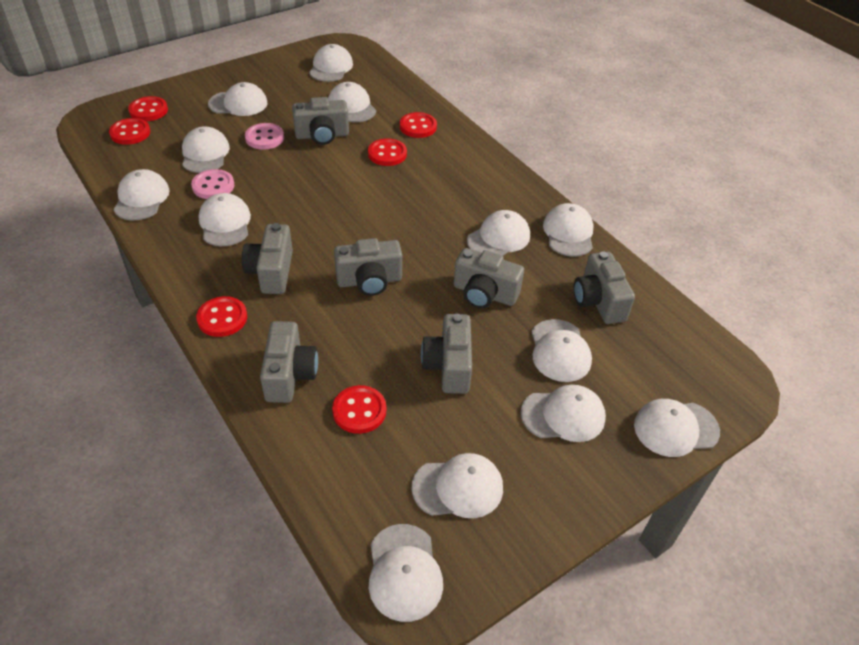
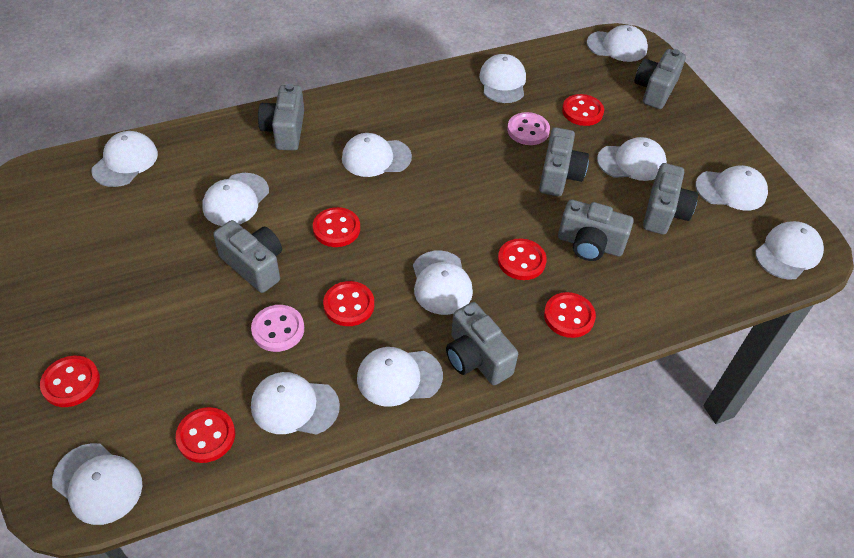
red button: [109,118,150,145] [128,96,168,121] [196,296,247,337] [332,385,386,434] [368,138,407,166] [400,112,437,138] = 6 -> [40,356,100,407] [176,407,235,463] [313,207,360,247] [323,281,374,326] [498,238,547,280] [544,292,596,338] [562,94,604,126] = 7
white cap: [114,169,170,221] [182,126,230,173] [199,193,251,246] [208,82,268,116] [309,44,353,82] [328,82,376,122] [369,524,443,622] [411,453,503,518] [467,210,530,256] [521,385,606,442] [532,319,592,382] [543,203,593,257] [634,399,720,457] = 13 -> [52,443,142,525] [91,131,158,187] [202,173,269,226] [251,372,340,435] [342,133,412,177] [357,347,443,407] [413,250,473,315] [479,54,526,103] [587,25,648,62] [597,137,667,181] [695,165,768,210] [755,221,824,280] = 12

